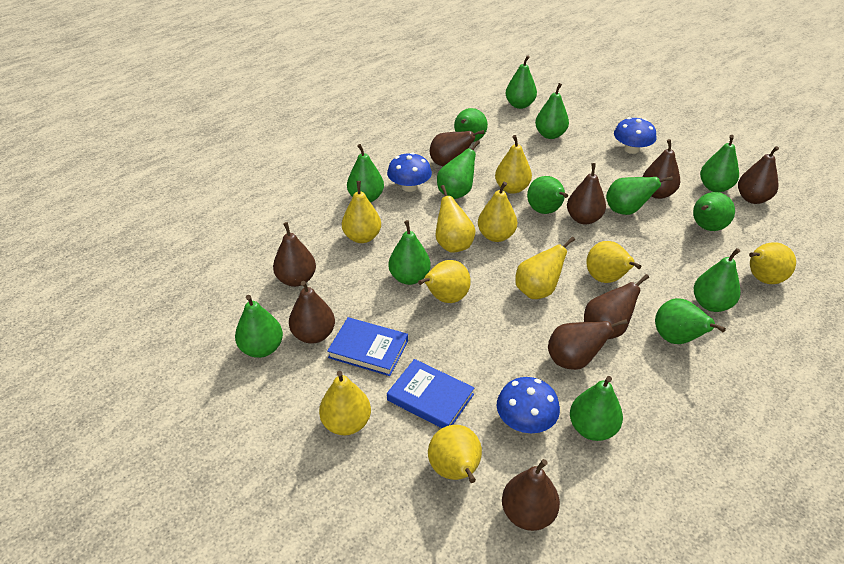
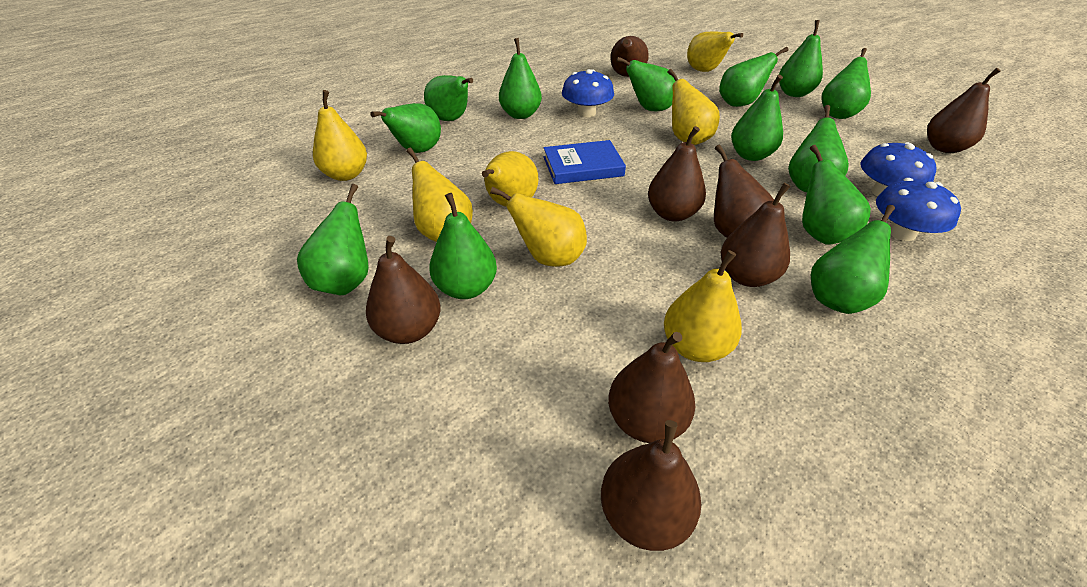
blue book: [327,317,408,376] [387,359,474,428] = 2 -> [544,140,626,184] = 1
brown pear: [273,222,316,287] [289,281,335,344] [430,130,484,166] [502,459,560,531] [548,319,628,370] [567,163,606,225] [584,274,649,339] [643,139,680,199] [738,146,779,204] = 9 -> [366,236,441,344] [601,420,701,551] [608,332,695,443] [610,36,649,77] [648,126,706,222] [714,145,774,238] [721,183,791,287] [927,68,1001,153] = 8
green pear: [235,295,283,358] [347,144,384,202] [388,220,430,285] [437,140,480,199] [454,108,488,142] [505,55,537,109] [527,176,568,214] [535,83,569,139] [570,376,623,441] [606,176,673,215] [655,298,726,344] [693,192,735,231] [694,248,741,312] [700,135,739,192] = 14 -> [297,184,369,295] [370,103,441,153] [424,75,473,121] [429,193,497,299] [499,38,542,119] [616,57,675,111] [719,47,788,107] [731,75,783,161] [779,20,823,97] [788,105,849,192] [802,145,871,244] [811,205,895,314] [822,48,871,119] = 13
yellow pear: [319,371,371,435] [342,181,381,243] [418,260,471,303] [428,425,482,483] [435,185,476,253] [478,182,517,242] [495,135,532,194] [515,237,575,299] [586,241,641,283] [749,242,796,284] = 10 -> [313,90,367,181] [406,148,473,242] [482,151,539,206] [490,187,587,267] [664,250,742,362] [668,69,720,145] [687,32,743,72] = 7

